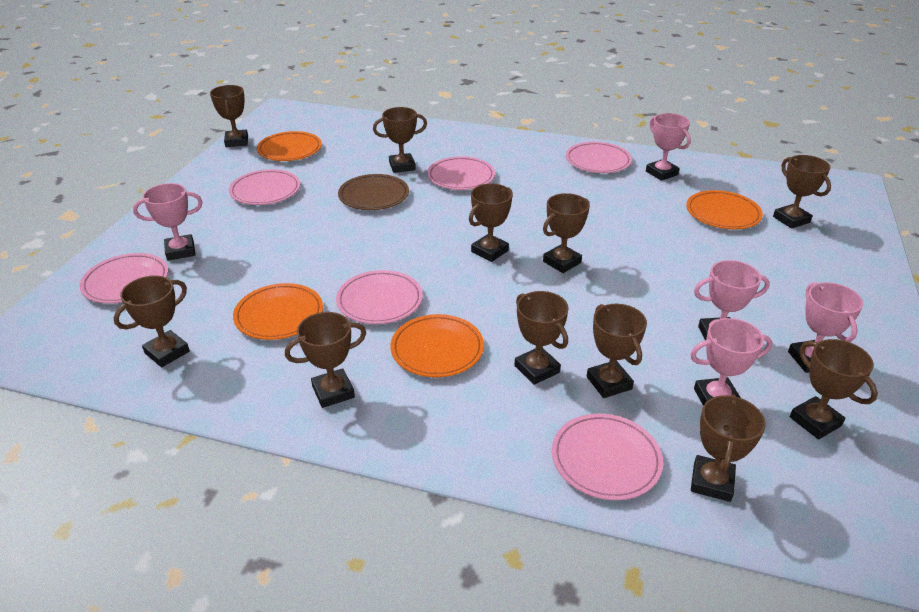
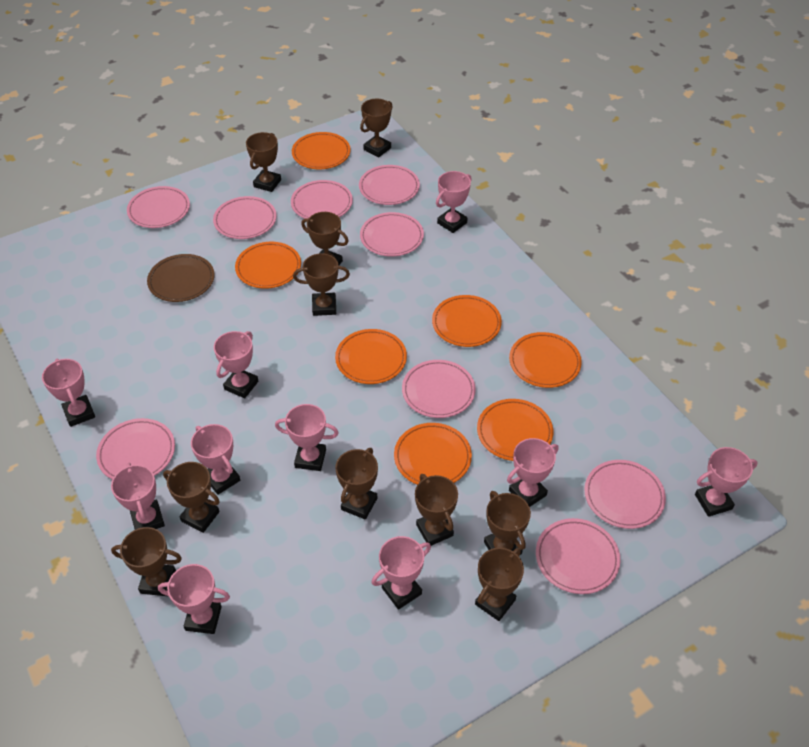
brown trophy: [113,275,190,367] [210,85,248,147] [285,312,366,408] [373,107,427,173] [469,183,513,262] [514,291,569,385] [543,193,590,273] [587,304,647,398] [691,394,766,502] [773,155,831,229] [790,339,878,439] = 11 -> [111,527,182,596] [163,462,220,533] [246,132,281,192] [293,253,350,316] [301,212,349,266] [335,448,378,520] [360,99,393,157] [415,474,458,546] [475,548,524,621] [484,491,531,555] = 10
orange plate: [233,283,323,340] [257,131,322,161] [391,314,484,377] [686,190,763,229] = 4 -> [235,242,301,289] [292,132,351,169] [335,329,407,384] [394,423,472,485] [432,295,502,347] [477,399,553,461] [509,332,582,388] = 7
pink plate: [79,253,168,303] [229,169,300,205] [336,270,423,324] [427,156,495,190] [552,414,663,500] [566,142,632,173] = 6 -> [96,418,175,480] [127,186,190,228] [213,196,277,239] [291,180,353,219] [359,165,420,205] [360,212,424,257] [402,360,476,418] [536,518,620,594] [584,460,666,529] = 9
pink trophy: [133,183,202,261] [646,113,691,181] [690,318,772,406] [694,260,770,340] [788,282,863,373] = 5 -> [42,359,95,427] [111,463,165,530] [158,564,230,634] [191,424,240,495] [214,331,258,398] [275,404,339,471] [371,536,431,609] [436,171,472,233] [507,438,559,507] [695,447,758,517] = 10

